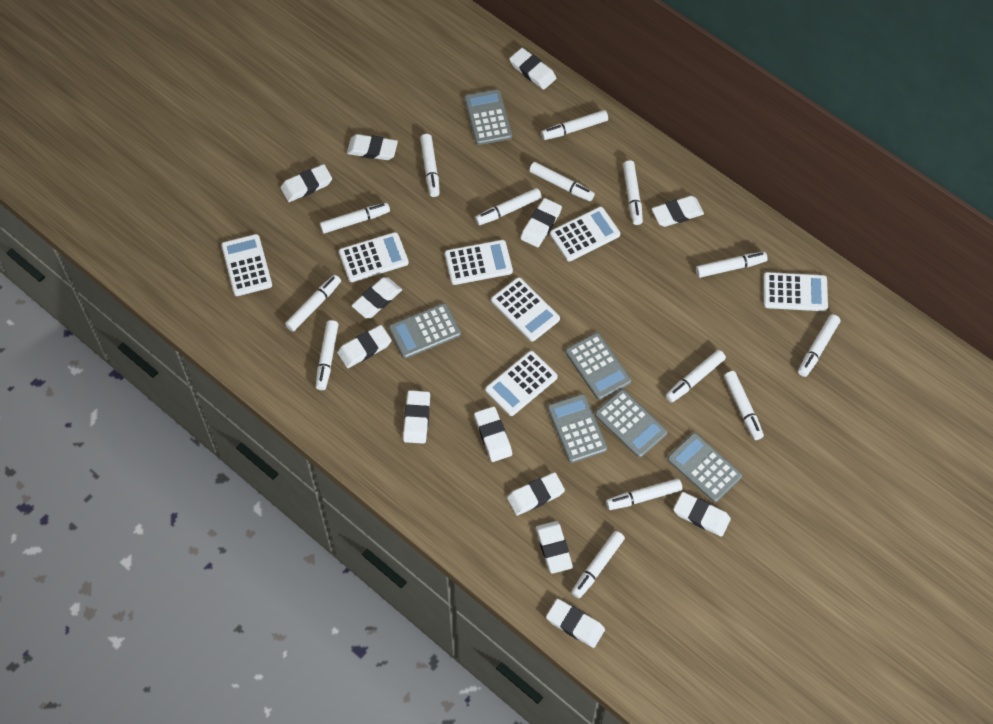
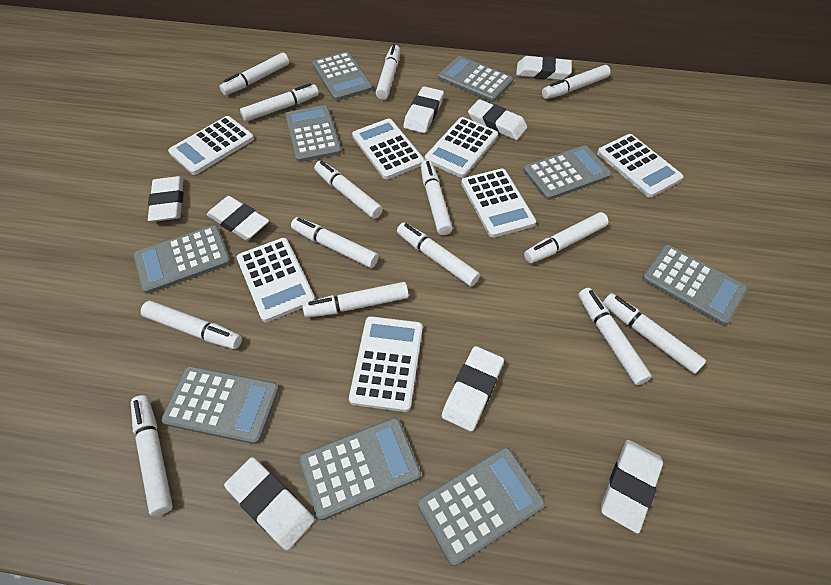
grey calculator: [389,303,461,359] [464,89,512,145] [547,394,607,463] [565,333,631,400] [595,389,668,458] [668,433,742,502] = 6 -> [134,225,231,294] [161,366,279,444] [285,105,342,162] [299,418,421,520] [312,51,373,101] [418,447,545,566] [438,56,513,102] [523,146,611,200] [642,245,748,326] = 9
white eraser: [280,164,332,202] [337,325,392,368] [347,134,398,160] [352,277,402,318] [403,390,430,444] [474,407,512,462] [507,472,565,516] [509,48,556,90] [521,198,562,247] [536,521,573,574] [546,599,605,648] [652,196,704,227] [673,492,731,537] = 13 -> [148,176,184,222] [207,196,269,240] [224,457,315,550] [403,86,444,133] [442,346,504,432] [468,99,527,140] [516,56,572,80] [601,440,663,533] = 8

